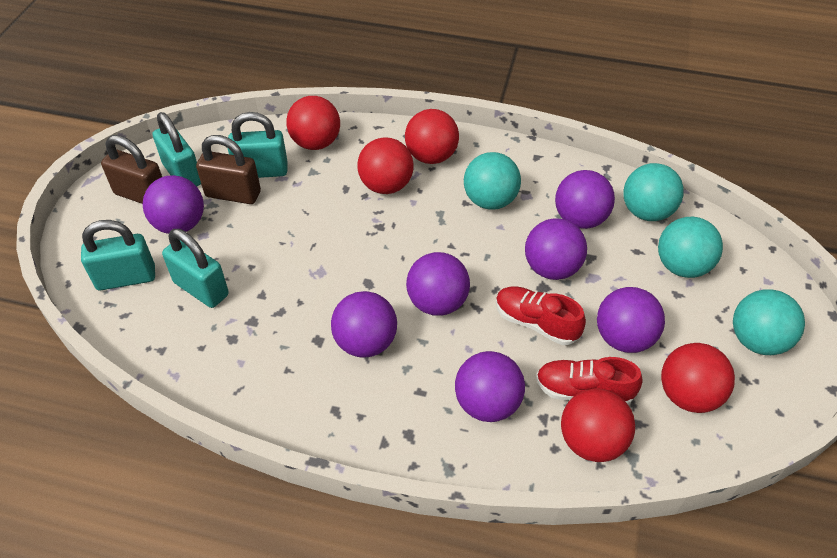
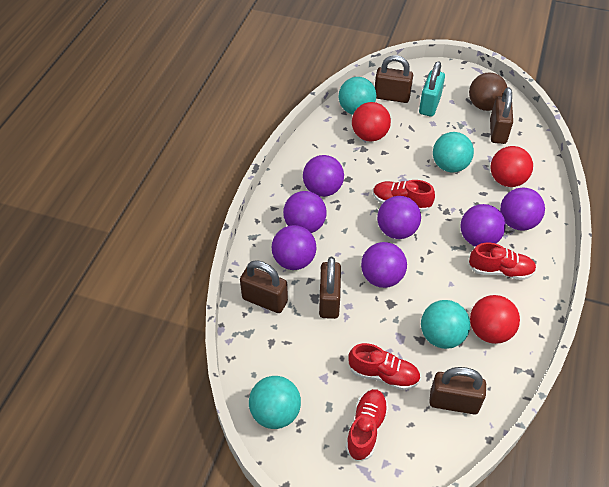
brown ball: none = 0 -> [469,72,507,111] = 1
brown padlock: [101,135,162,204] [196,135,261,204] = 2 -> [240,260,288,313] [319,257,341,319] [375,55,413,103] [429,367,486,414] [490,87,513,144] = 5
red ball: [286,96,340,150] [357,137,414,194] [405,109,459,164] [561,388,635,462] [661,343,735,413] = 5 -> [352,102,391,142] [470,295,520,344] [491,146,533,187] = 3
red shoe: [496,287,586,345] [536,357,643,405] = 2 -> [345,389,388,461] [349,343,421,390] [373,180,435,212] [469,243,536,280] = 4
turquoise padlock: [81,220,155,290] [153,112,201,186] [162,229,229,308] [227,112,288,178] = 4 -> [419,61,445,117] = 1

